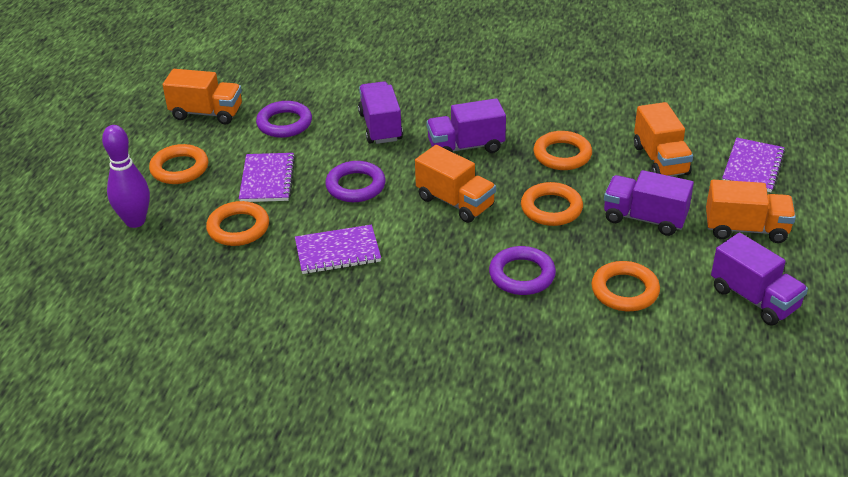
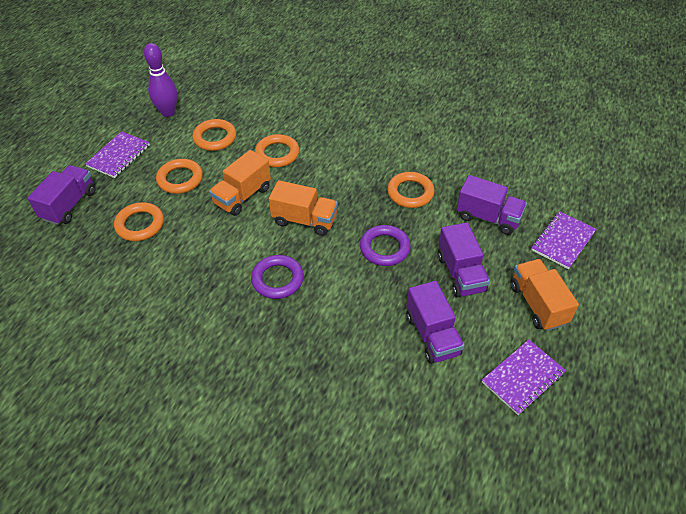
orange truck: [163,69,242,124] [415,145,496,223] [634,102,693,176] [706,180,796,243] = 4 -> [209,150,271,216] [269,180,338,236] [510,259,579,331] = 3
purple ring: [256,101,312,138] [325,161,386,202] [489,246,556,295] = 3 -> [251,255,304,299] [360,225,411,266] = 2

